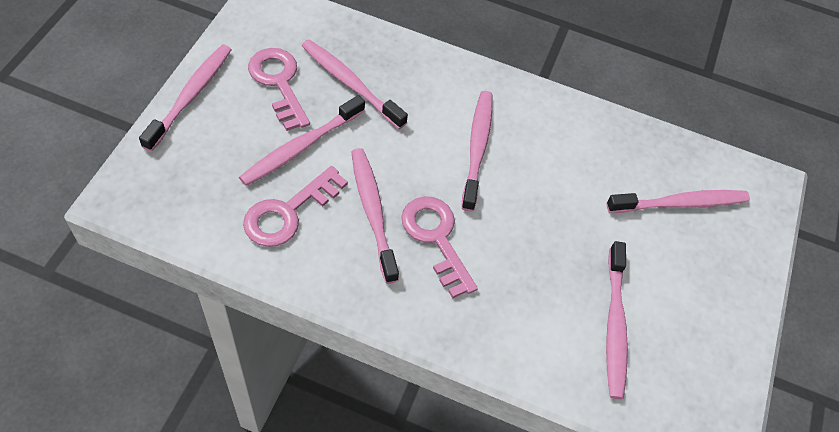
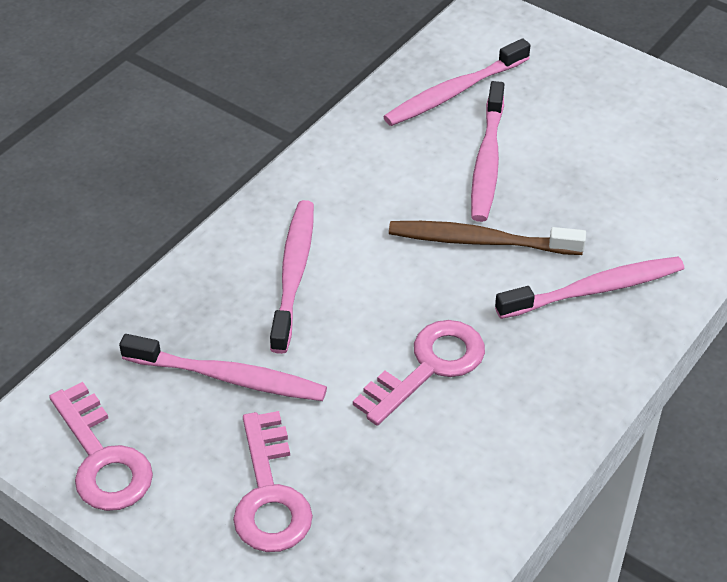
brown toothbrush: none = 0 -> [389,221,586,255] = 1
pink toothbrush: [139,45,232,152] [239,95,365,186] [302,40,408,129] [351,148,399,284] [461,91,492,212] [606,241,628,399] [607,190,750,213] = 7 -> [119,334,327,401] [270,200,314,354] [383,38,531,126] [471,81,505,222] [495,257,684,319] = 5

